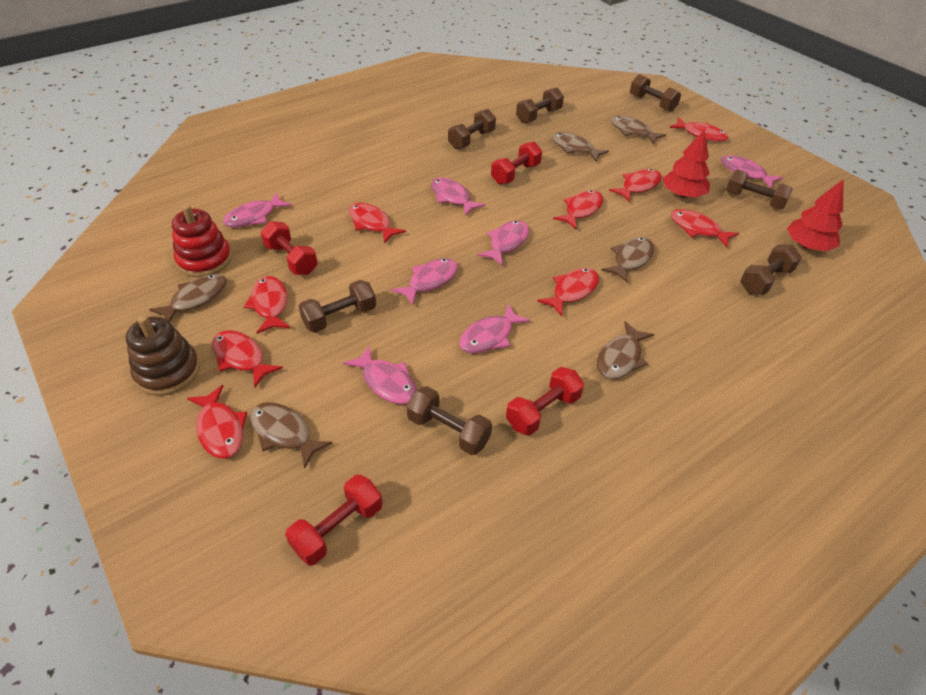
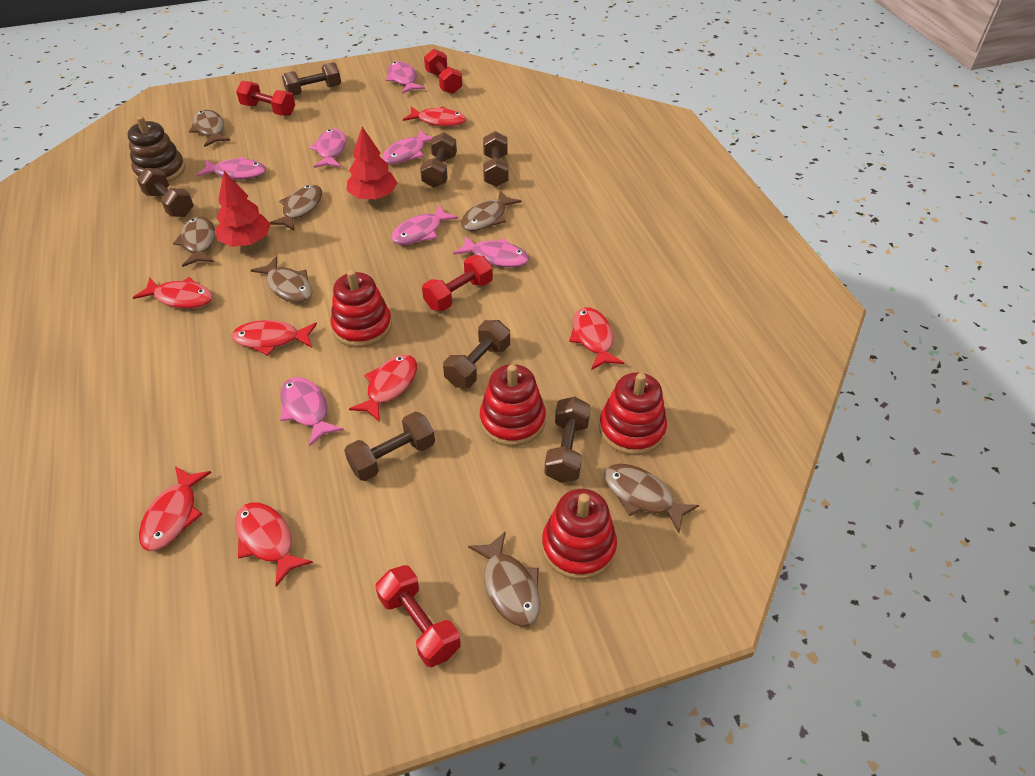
brown fish: [149,274,227,322] [250,402,332,468] [552,132,609,161] [597,321,654,379] [601,237,654,283] [611,116,666,145] = 6 -> [173,216,215,267] [189,110,231,147] [251,256,312,303] [270,185,322,231] [461,190,522,231] [468,531,540,627] [604,464,699,533] = 7
red fish: [187,385,247,459] [212,330,283,387] [244,276,290,334] [349,203,406,244] [537,268,599,316] [553,190,603,229] [609,169,662,202] [669,117,728,142] [671,209,739,247] = 9 -> [133,277,213,309] [139,466,211,551] [232,320,317,355] [235,502,313,587] [349,354,417,423] [403,106,466,127] [569,307,624,370] = 7
red stacking toy: [172,205,232,277] = 1 -> [330,270,392,348] [480,364,546,446] [542,489,617,580] [599,372,667,455] = 4

